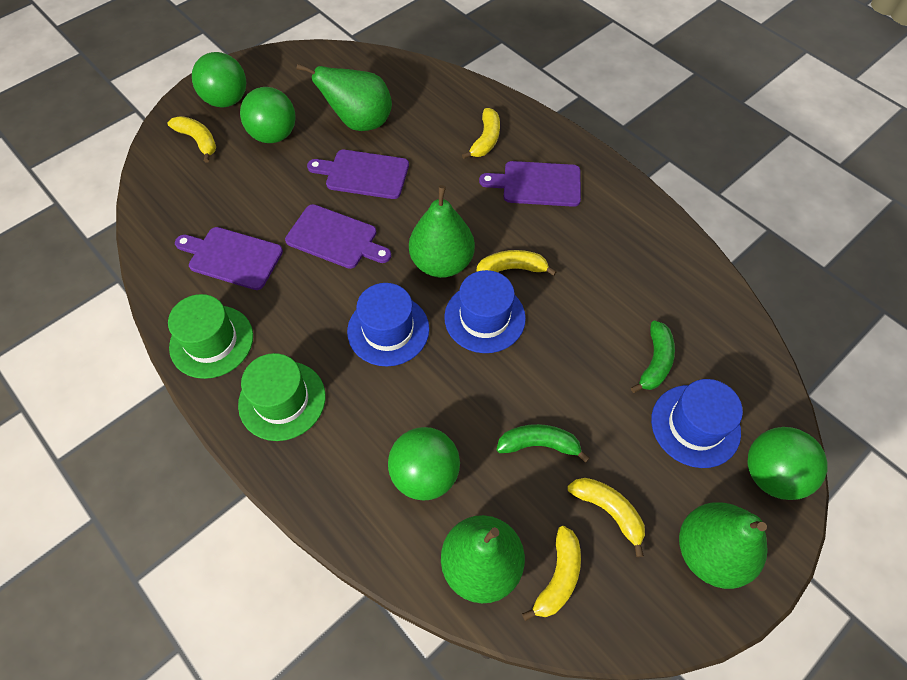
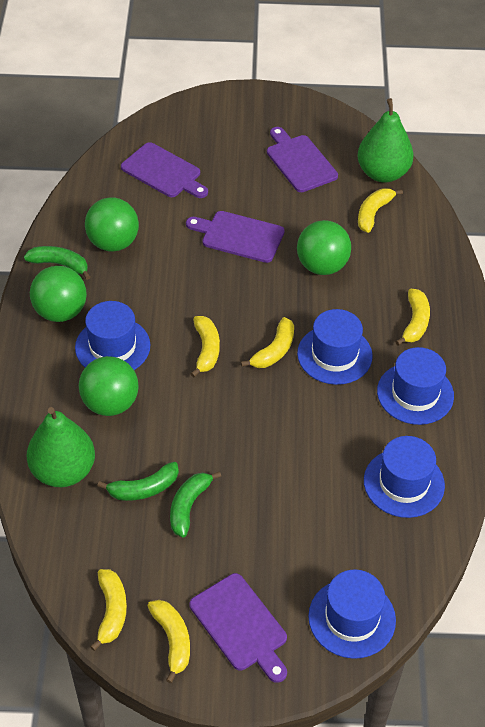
blue hat: [347,283,429,367] [444,270,526,353] [651,379,743,468] = 3 -> [75,301,150,370] [297,309,373,385] [308,569,396,659] [364,436,445,518] [377,347,454,425] = 5
green banana: [496,424,590,463] [631,321,675,393] = 2 -> [24,246,91,280] [97,462,179,501] [170,471,221,538] = 3
green hat: [168,294,253,379] [238,353,326,441] = 2 -> none = 0
green pear: [296,63,392,131] [409,185,475,278] [441,515,525,603] [679,502,768,589] = 4 -> [26,407,95,487] [357,98,414,182] = 2
yellow banana: [168,116,216,163] [462,108,500,159] [476,250,557,276] [522,526,581,621] [567,478,645,557] = 5 -> [90,569,127,651] [147,600,190,683] [191,316,220,377] [241,317,294,368] [358,188,403,233] [395,289,430,346] = 6

